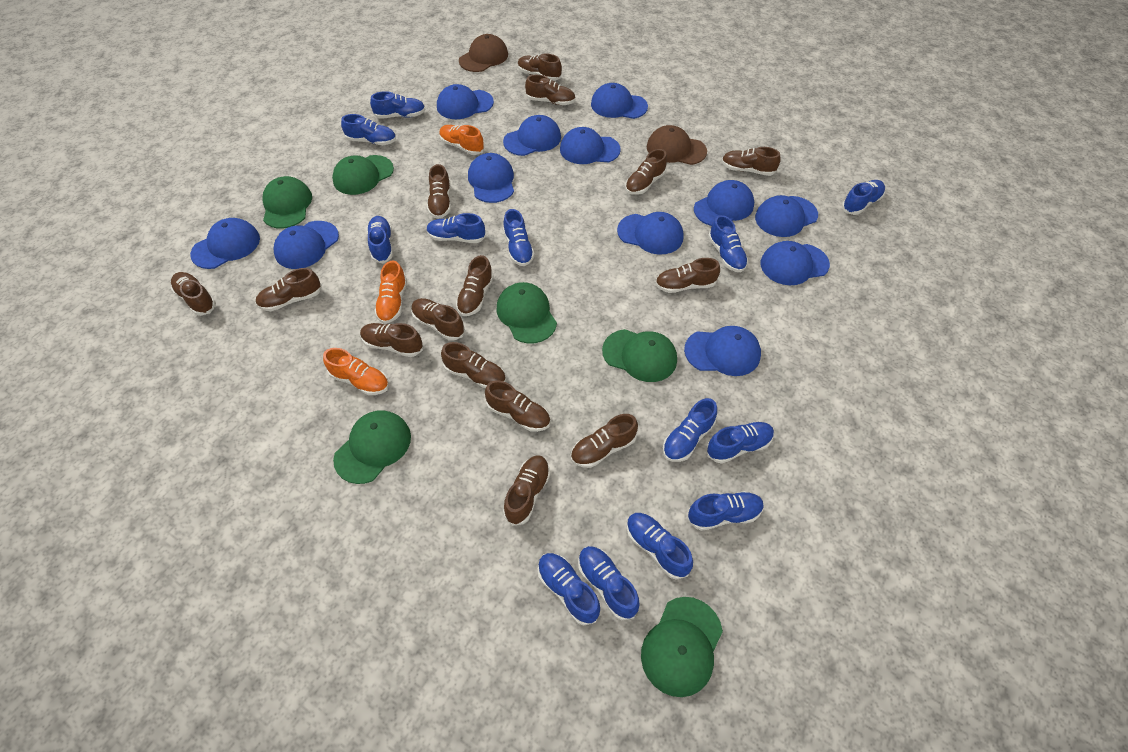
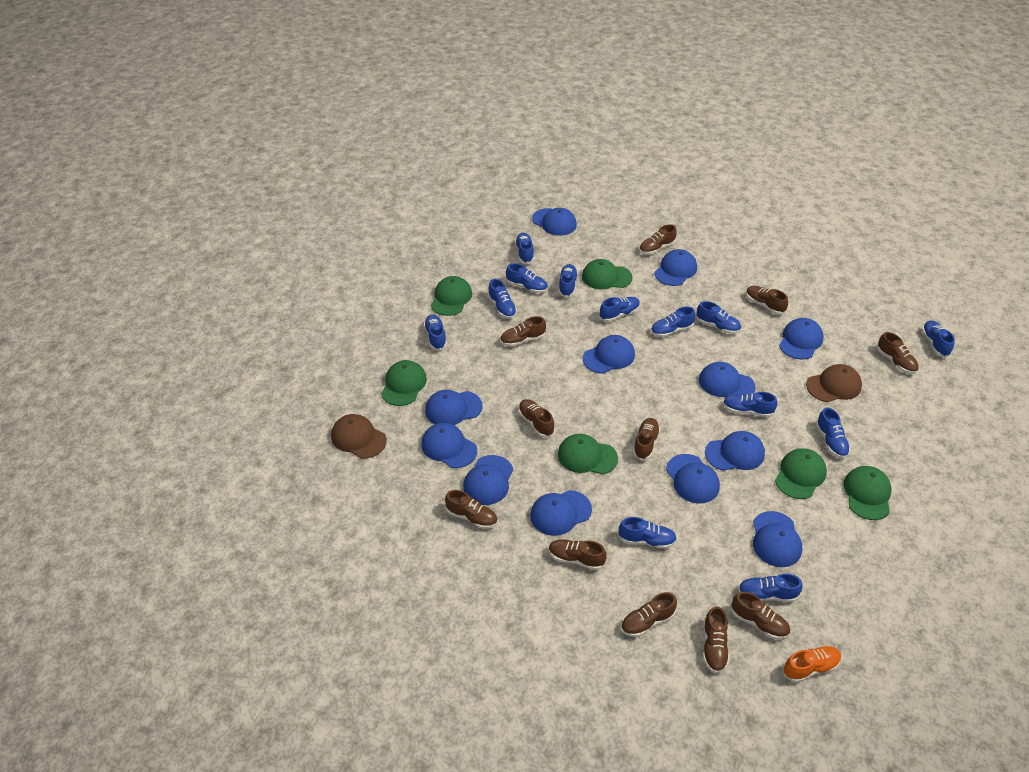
brown shoe: [170,272,216,316] [256,268,322,311] [360,323,423,357] [411,298,465,341] [427,164,451,219] [441,342,506,389] [456,255,494,316] [485,380,550,432] [503,455,550,526] [518,53,562,81] [525,75,575,105] [571,414,638,468] [625,149,667,195] [655,258,720,293] [722,147,781,176] = 15 -> [445,490,498,529] [500,316,546,347] [519,399,555,437] [549,539,606,570] [621,592,677,637] [633,418,660,460] [639,224,677,254] [703,606,729,673] [731,592,790,639] [746,286,788,314] [877,332,919,374] = 11
orange shoe: [323,348,389,395] [374,261,407,324] [439,125,484,155] = 3 -> [783,646,841,683] = 1

